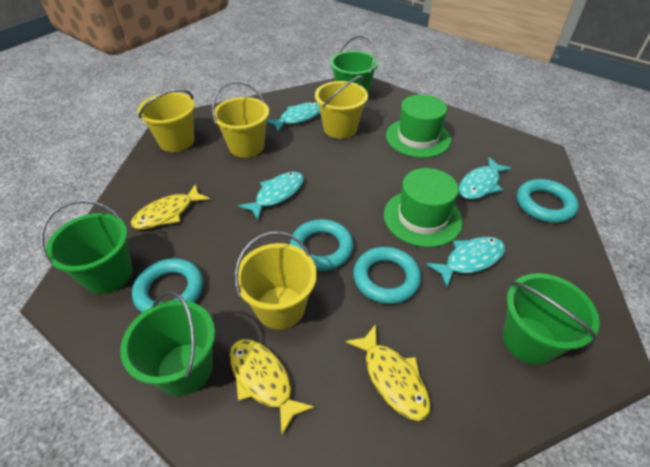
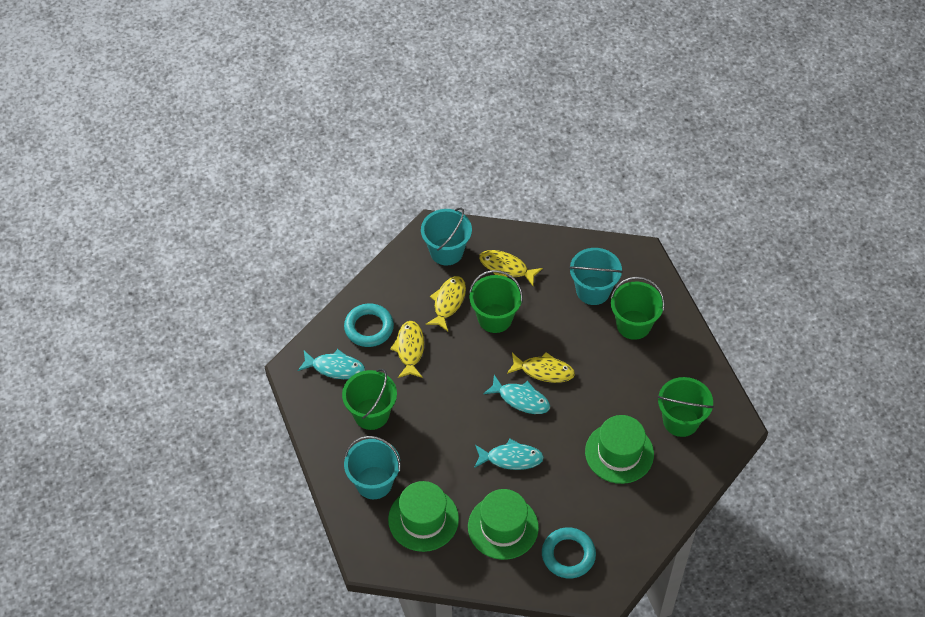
green hat: [384,168,463,247] [386,95,451,158] = 2 -> [388,481,459,552] [468,489,539,560] [585,415,654,484] = 3
turquoise bucket: none = 0 -> [344,436,401,499] [421,208,472,265] [569,248,623,305] = 3
turquoise fish: [238,172,304,220] [266,102,320,132] [426,237,505,287] [459,157,512,199] = 4 -> [297,349,365,379] [474,438,544,470] [483,375,550,414] = 3
turquoise ring: [132,258,203,313] [290,219,353,271] [353,247,421,304] [517,179,579,223] = 4 -> [344,303,394,347] [542,527,596,579] = 2
yellow bucket: [137,89,195,152] [212,81,269,158] [234,232,317,329] [315,75,368,139] = 4 -> none = 0
yellow fish: [131,184,210,229] [230,339,315,435] [345,324,430,421] = 3 -> [390,321,424,378] [425,276,466,331] [479,250,543,286] [507,352,575,383] = 4

